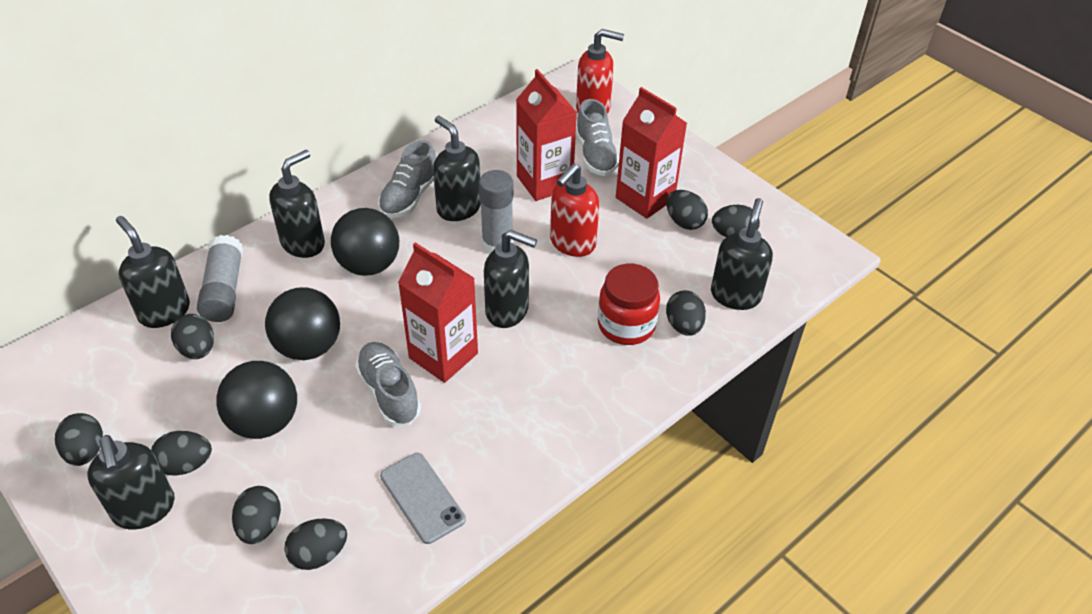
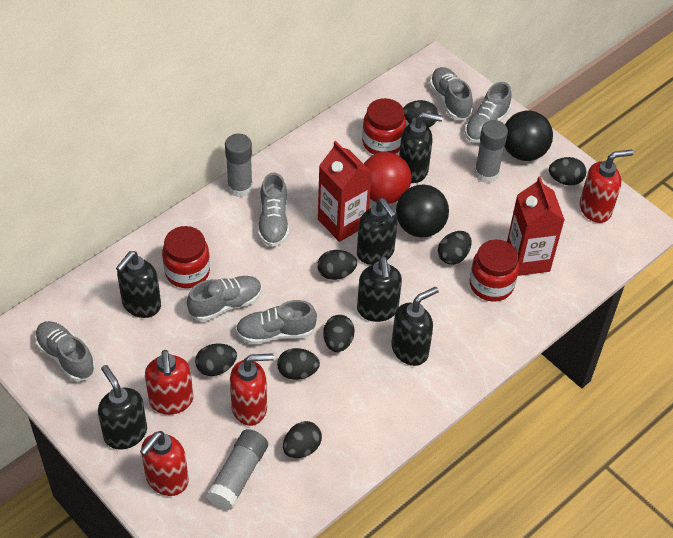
black ball: [216,361,297,439] [265,287,340,360] [331,208,399,276] = 3 -> [396,185,449,238] [504,110,553,161] = 2
grey glue stick: [197,235,243,322] [479,170,514,253] = 2 -> [206,429,268,510] [225,134,253,197] [474,120,508,183] = 3
grey phone: [380,453,466,544] = 1 -> none = 0
grey shoe: [355,342,421,426] [378,140,436,218] [576,99,619,176] = 3 -> [35,321,95,381] [187,276,262,321] [236,300,317,344] [258,172,289,247] [429,67,473,120] [465,82,512,143] = 6
red ball: none = 0 -> [364,152,412,204] = 1
red carton: [398,242,478,383] [516,69,577,201] [616,87,687,219] = 3 -> [318,141,372,242] [507,177,565,276] = 2
red jar: [598,264,660,345] = 1 -> [162,226,210,288] [362,98,406,155] [470,239,519,301] = 3
red soap dispenser: [550,164,599,257] [576,29,624,114] = 2 -> [140,431,189,496] [145,350,193,415] [230,353,274,426] [580,150,633,223] = 4

